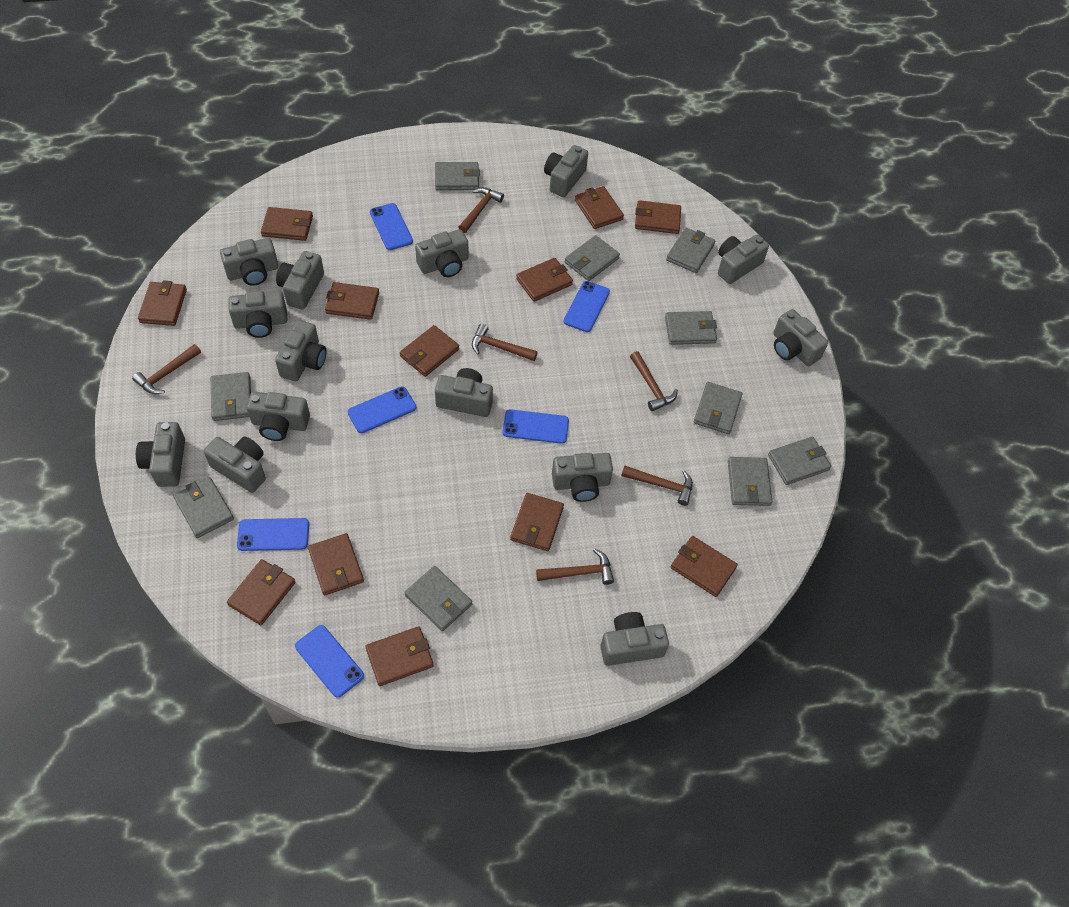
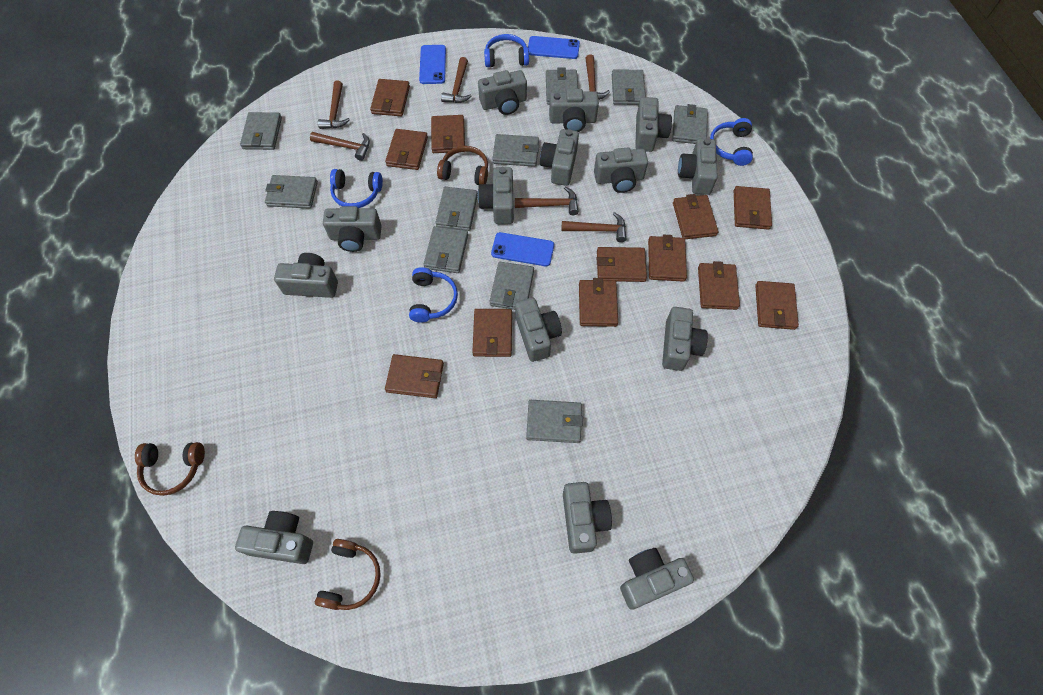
blue headphones: none = 0 -> [330,169,383,208] [409,267,458,323] [484,34,529,67] [710,118,753,166] = 4
blue phone: [237,518,309,551] [295,625,364,698] [348,386,416,433] [370,203,413,250] [503,409,569,444] [563,281,610,332] = 6 -> [419,45,446,84] [491,232,554,266] [528,36,580,59] = 3
brown headphones: none = 0 -> [135,442,205,496] [315,539,381,610] [437,146,488,185] = 3

